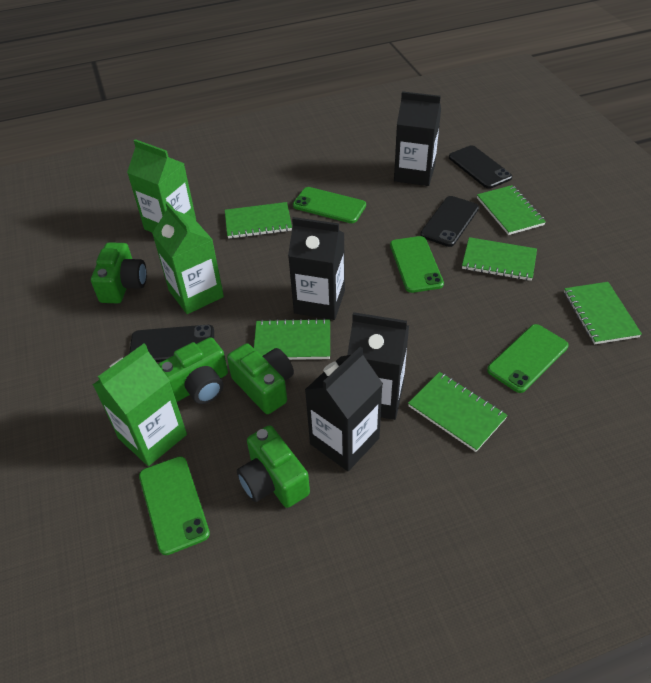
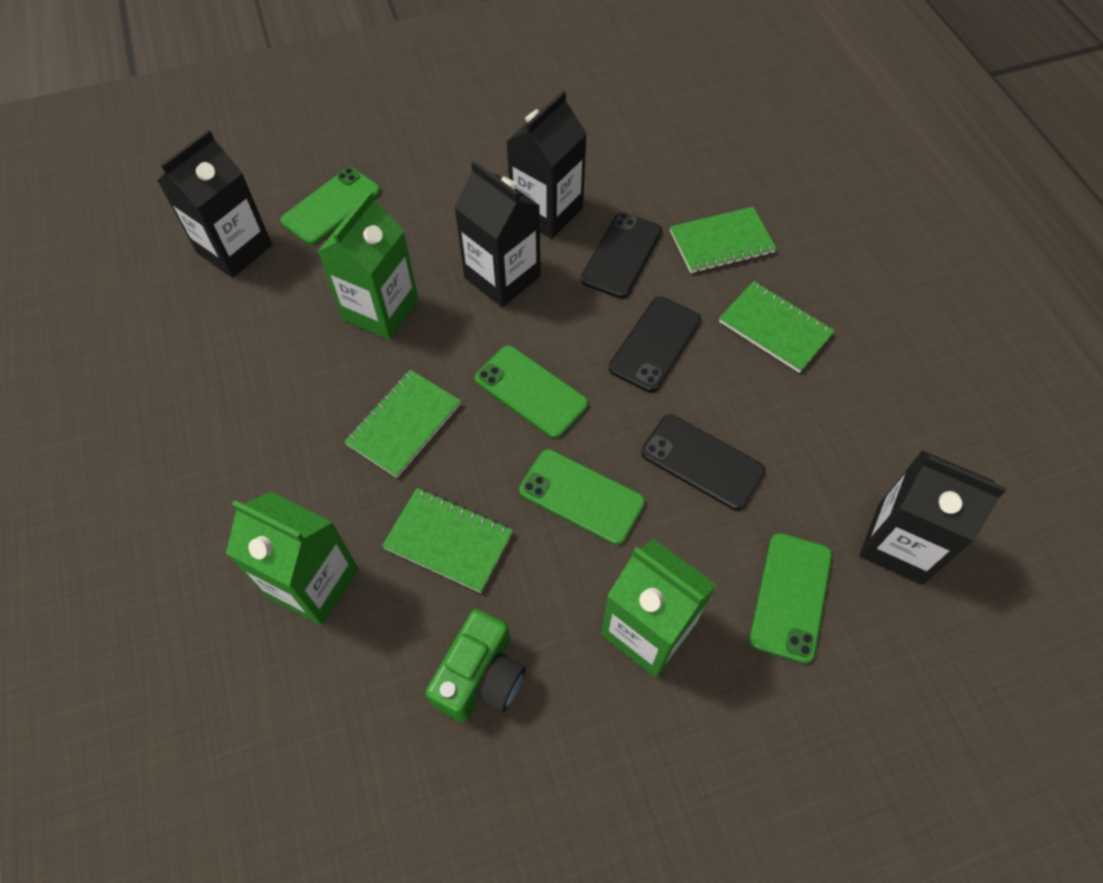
green camera: [91,242,147,303] [158,337,228,404] [227,343,294,414] [237,425,310,508] = 4 -> [426,609,526,722] = 1
green notebook: [225,202,292,239] [254,318,330,360] [408,372,508,452] [462,237,537,281] [477,185,546,235] [564,282,642,344] = 6 -> [344,370,461,478] [382,488,513,593] [670,207,777,273] [719,281,835,373] = 4

